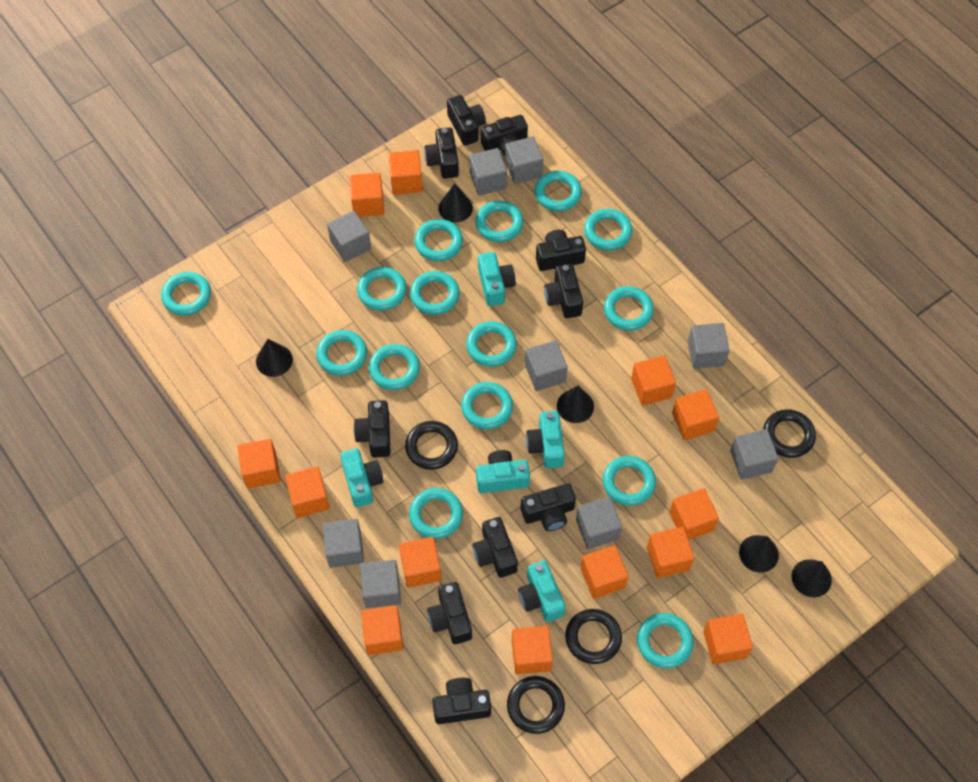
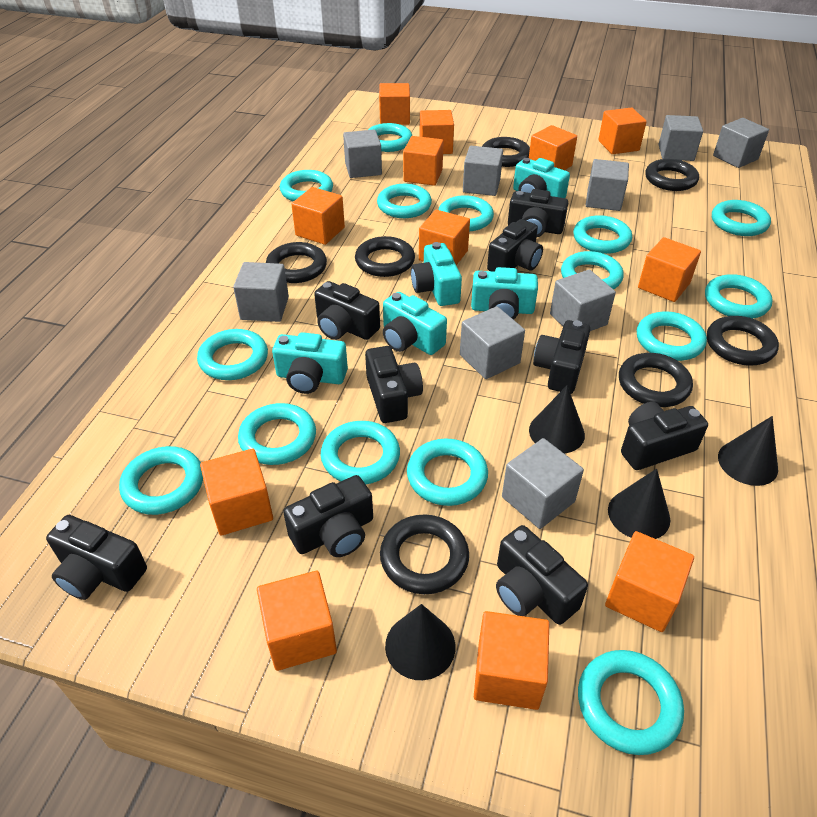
black camera: [354,400,391,458] [424,127,459,179] [427,582,472,644] [432,678,491,724] [447,95,486,146] [472,517,518,578] [481,115,528,156] [521,484,576,531] [536,230,586,271] [544,264,583,318] = 10 -> [46,515,147,600] [283,475,373,557] [314,281,380,340] [365,346,423,423] [487,219,543,272] [496,525,588,625] [508,189,568,238] [533,320,590,394] [621,402,708,470] = 9
black cone: [256,339,293,377] [438,183,473,222] [557,386,594,423] [739,535,779,573] [792,559,832,597] = 5 -> [385,604,455,680] [529,386,585,453] [608,468,670,539] [718,416,778,486] = 4
black ring: [405,421,458,470] [507,676,565,734] [565,609,622,664] [763,409,816,458] = 4 -> [266,242,327,283] [355,236,415,277] [380,514,469,594] [482,137,530,167] [619,353,693,407] [645,159,699,191] [707,316,779,366] = 7
orange cube: [237,439,281,489] [285,466,330,518] [350,173,384,217] [361,605,403,655] [388,150,423,195] [399,537,442,588] [512,626,553,674] [581,545,629,599] [631,356,676,406] [647,527,694,578] [669,488,719,540] [672,389,719,440] [703,613,753,664] = 13 -> [200,449,273,536] [257,571,337,671] [291,187,345,245] [379,83,410,125] [403,136,444,186] [419,110,454,154] [419,210,470,265] [474,611,549,710] [529,125,577,170] [598,108,647,154] [605,531,694,632] [638,237,701,302] = 12

